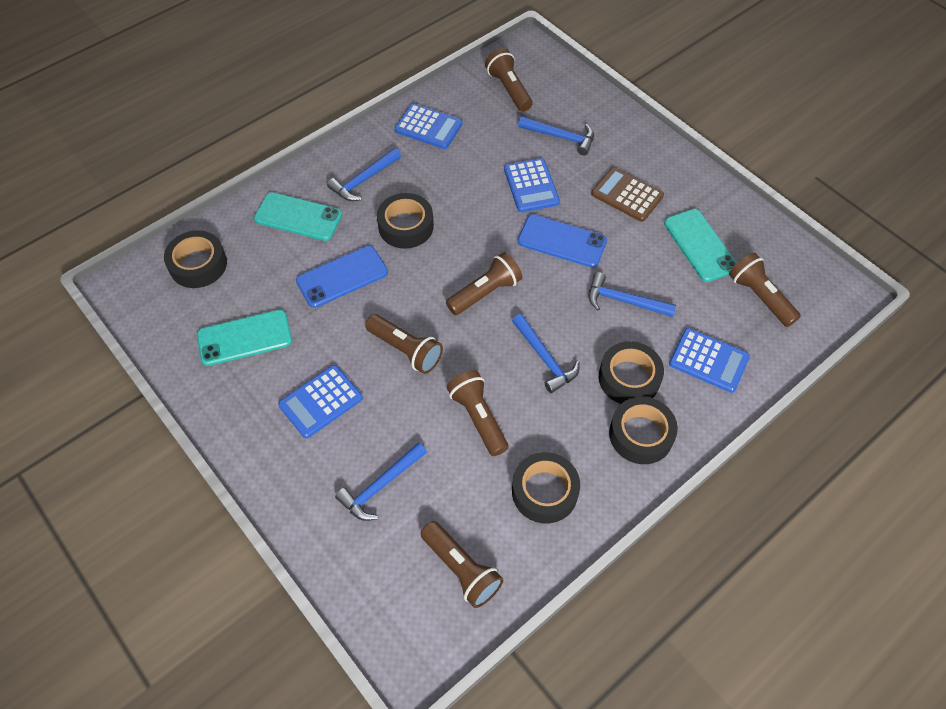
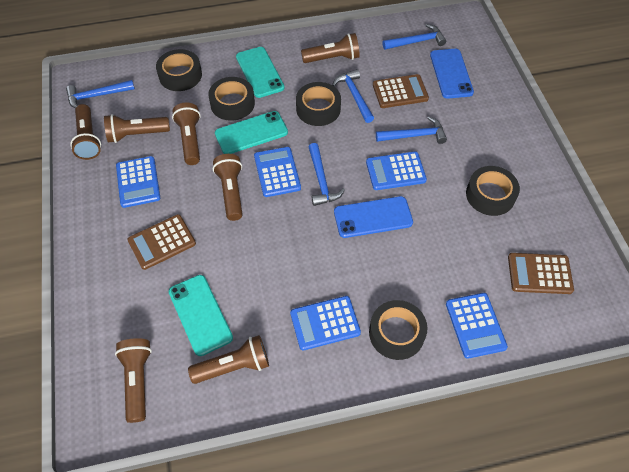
blue calculator: [278,365,363,438] [395,104,463,149] [504,158,560,212] [669,328,750,393] = 4 -> [116,156,160,208] [254,147,301,197] [290,296,361,350] [366,151,427,190] [446,293,508,359] = 5
brown calculator: [591,167,664,222] = 1 -> [127,214,196,270] [373,74,429,108] [508,253,574,294] = 3
brown flashlight: [365,314,443,374] [421,521,503,608] [446,252,522,315] [447,370,509,456] [485,48,533,112] [729,252,801,327] = 6 -> [70,104,101,160] [104,114,170,143] [115,338,152,423] [172,102,201,165] [188,335,269,384] [213,154,243,221] [301,33,360,63] = 7

